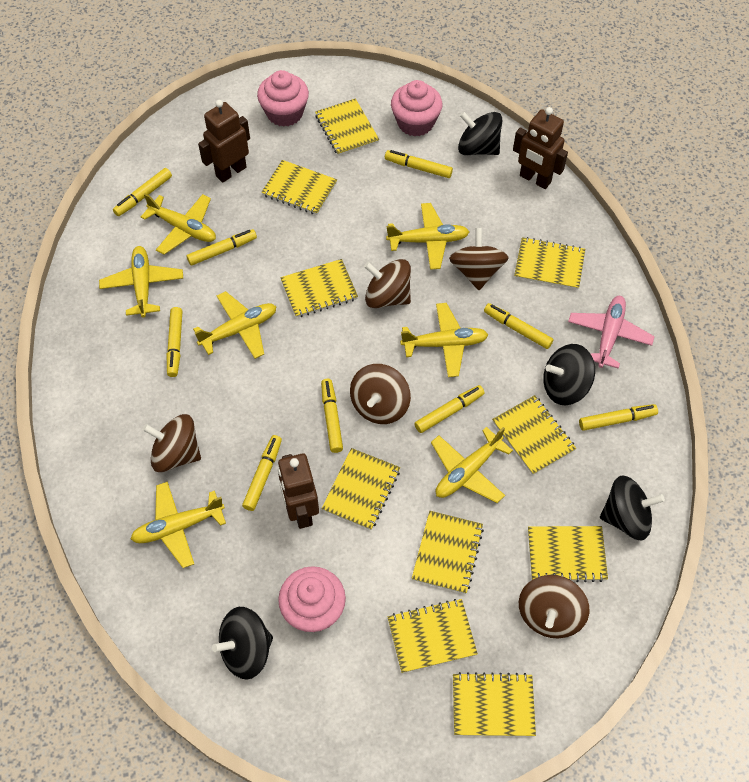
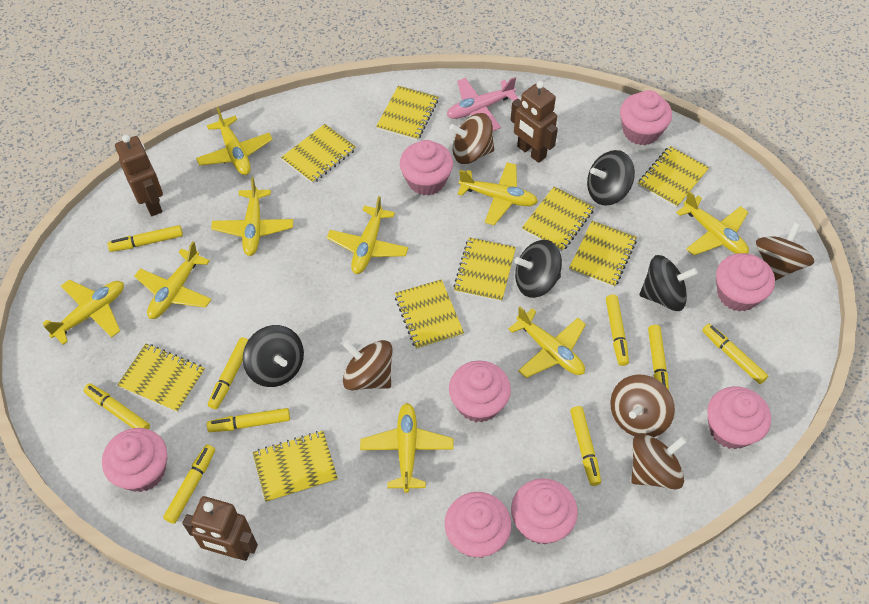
pink cupcake: [257,70,309,127] [278,566,346,632] [391,80,442,137] = 3 -> [102,428,167,492] [400,140,453,196] [444,492,511,558] [449,360,511,423] [511,479,578,544] [620,90,672,145] [707,386,771,449] [716,253,775,312] = 8
yellow notebook: [261,160,337,215] [280,259,358,318] [315,98,379,156] [321,448,400,530] [388,599,478,673] [412,511,484,594] [453,672,536,736] [492,395,576,475] [514,237,585,290] [528,526,608,582] = 10 -> [117,344,205,413] [252,431,338,503] [281,124,356,184] [376,86,438,141] [395,279,464,350] [453,237,516,302] [522,186,594,252] [569,221,637,288] [638,146,709,208] = 9
yellow plane: [99,246,183,317] [131,482,226,568] [141,193,216,255] [193,291,277,359] [386,203,469,270] [400,303,488,377] [431,427,513,503] = 7 -> [43,280,124,345] [134,242,212,319] [196,107,273,175] [211,177,293,256] [327,196,408,274] [360,403,454,493] [458,162,538,225] [509,306,586,378] [676,191,749,256] = 9

